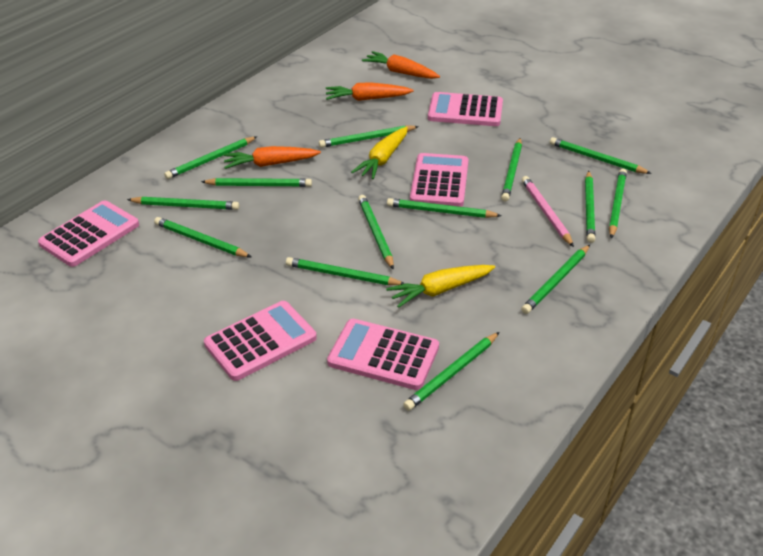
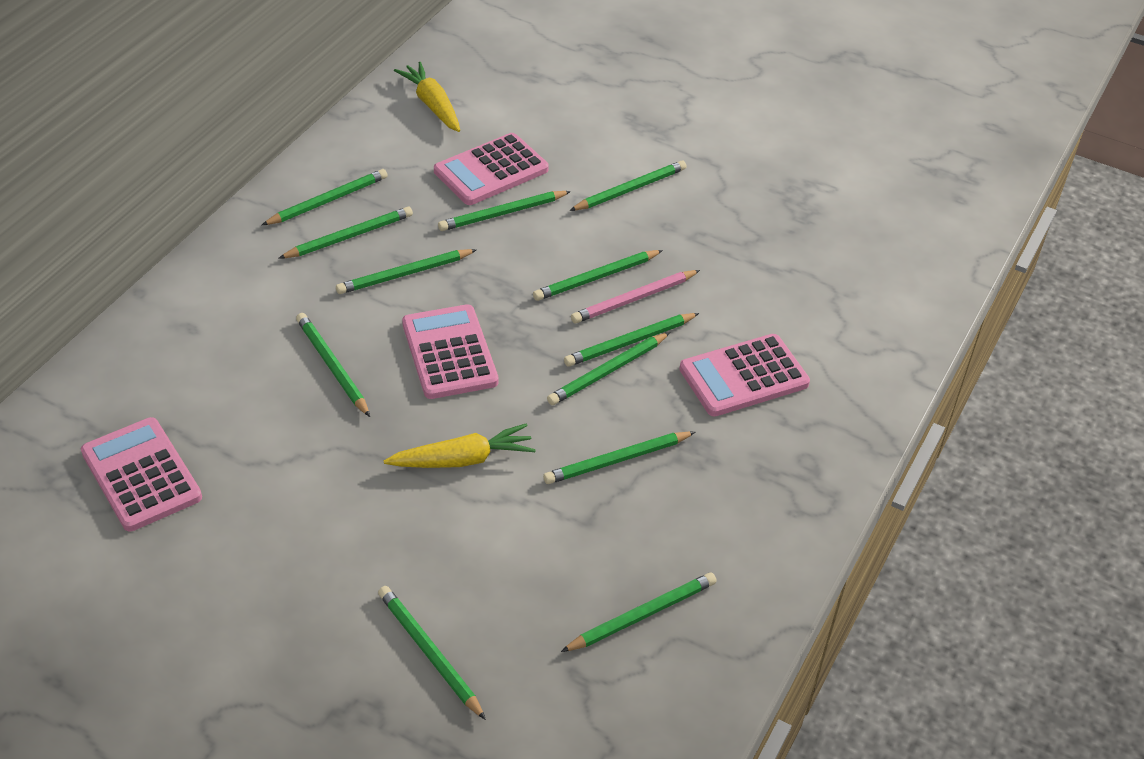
green pencil: [127,197,239,210] [154,217,251,257] [164,136,257,179] [201,178,312,187] [286,257,405,285] [319,125,419,148] [358,195,394,270] [387,198,502,218] [403,332,499,411] [501,138,522,202] [521,245,590,314] [550,137,652,174] [585,171,595,243] [609,169,627,238] = 14 -> [262,169,388,225] [278,207,413,259] [296,313,370,417] [336,249,477,294] [378,586,486,720] [438,191,571,231] [533,250,663,301] [543,432,695,484] [547,332,670,405] [561,573,717,652] [564,313,699,367] [569,160,686,211] = 12
orange carrot: [223,146,321,169] [326,82,414,101] [362,51,440,79] = 3 -> none = 0
pink calculator: [38,200,139,267] [204,301,317,381] [327,319,439,390] [410,153,469,207] [428,92,503,126] = 5 -> [81,417,202,531] [402,304,498,399] [434,133,549,205] [679,334,810,417] = 4

